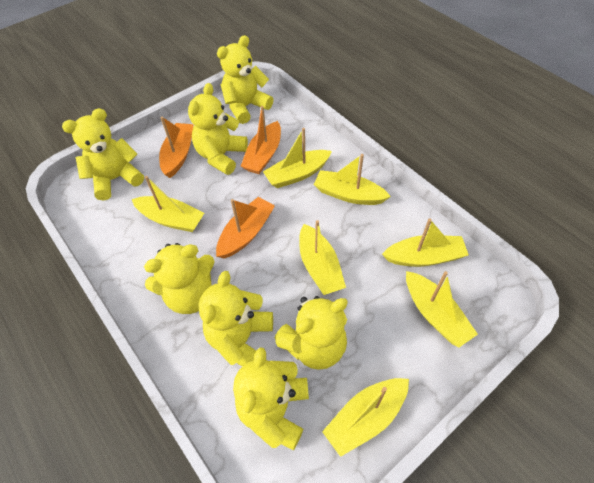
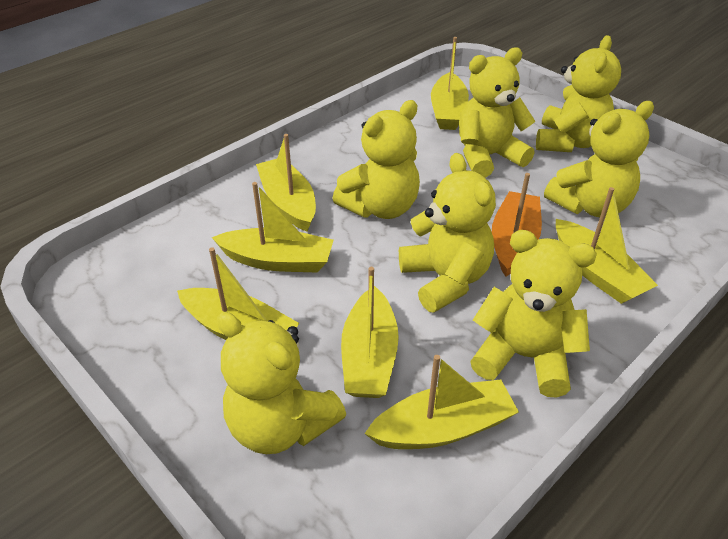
orange boat: [159,116,194,178] [216,197,275,259] [241,106,281,174] = 3 -> [492,173,542,277] = 1

